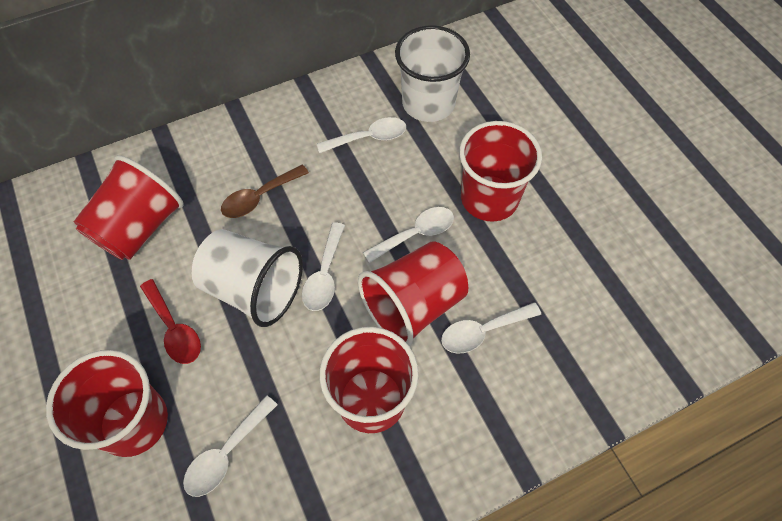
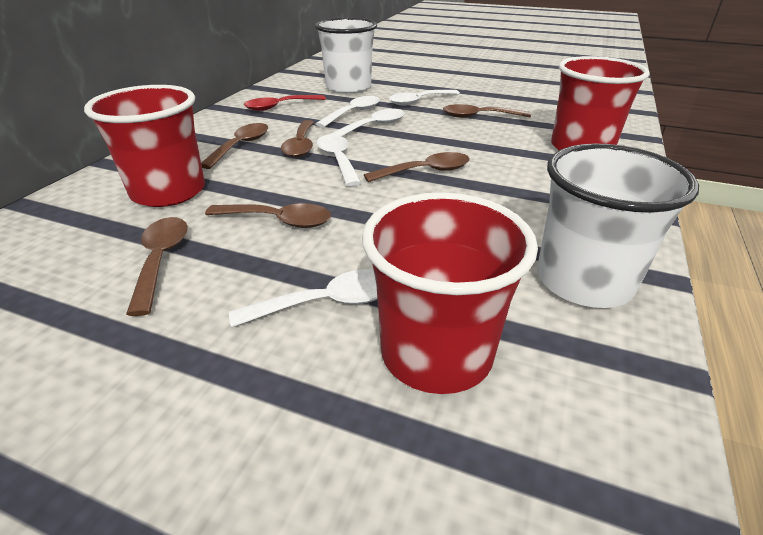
brown spoon: [221,165,309,218] = 1 -> [126,217,188,316] [201,123,268,169] [205,203,331,228] [281,120,314,158] [364,152,470,182] [443,104,531,118] = 6
red cup: [46,350,168,457] [74,155,184,260] [319,327,419,433] [358,242,468,346] [459,121,542,222] = 5 -> [84,85,205,207] [362,192,538,394] [551,56,650,150] = 3

